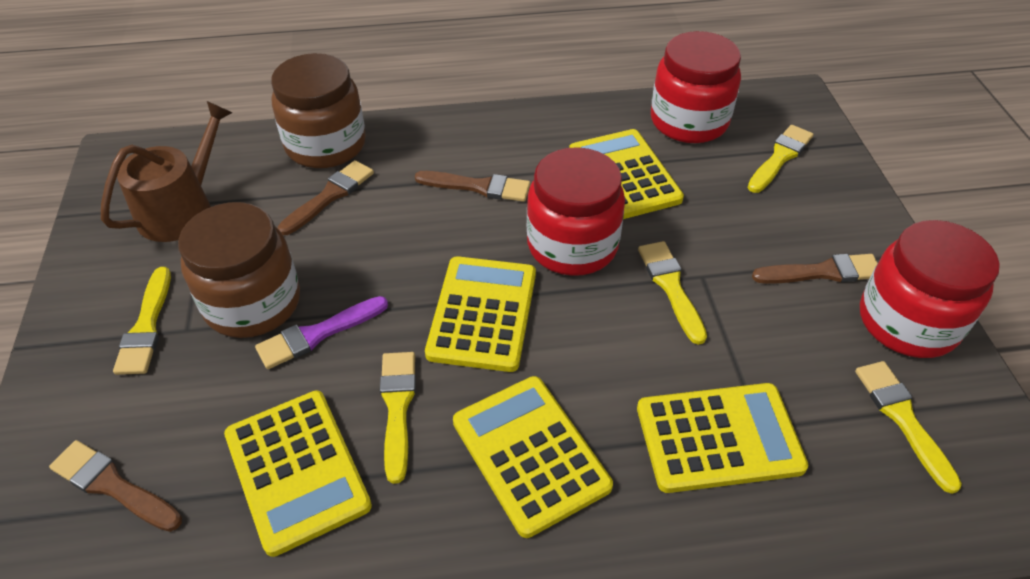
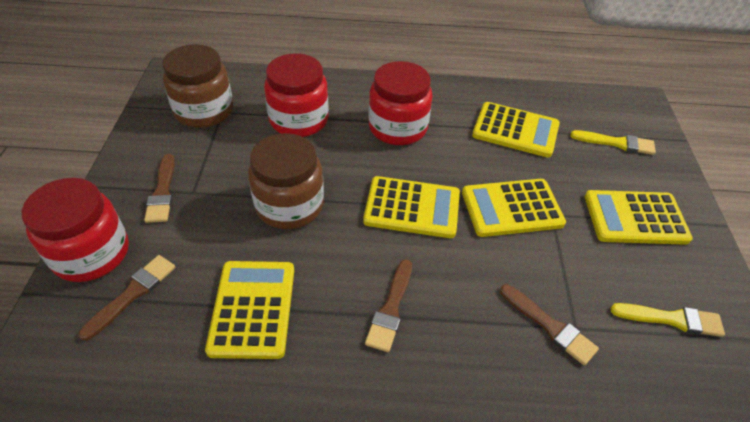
brown watering can: [101,101,232,242] = 1 -> none = 0
purple brush: [255,296,388,369] = 1 -> none = 0
yellow brush: [113,267,171,375] [380,352,416,484] [638,241,707,345] [748,125,813,193] [855,361,962,494] = 5 -> [570,130,656,155] [610,303,725,337] = 2

